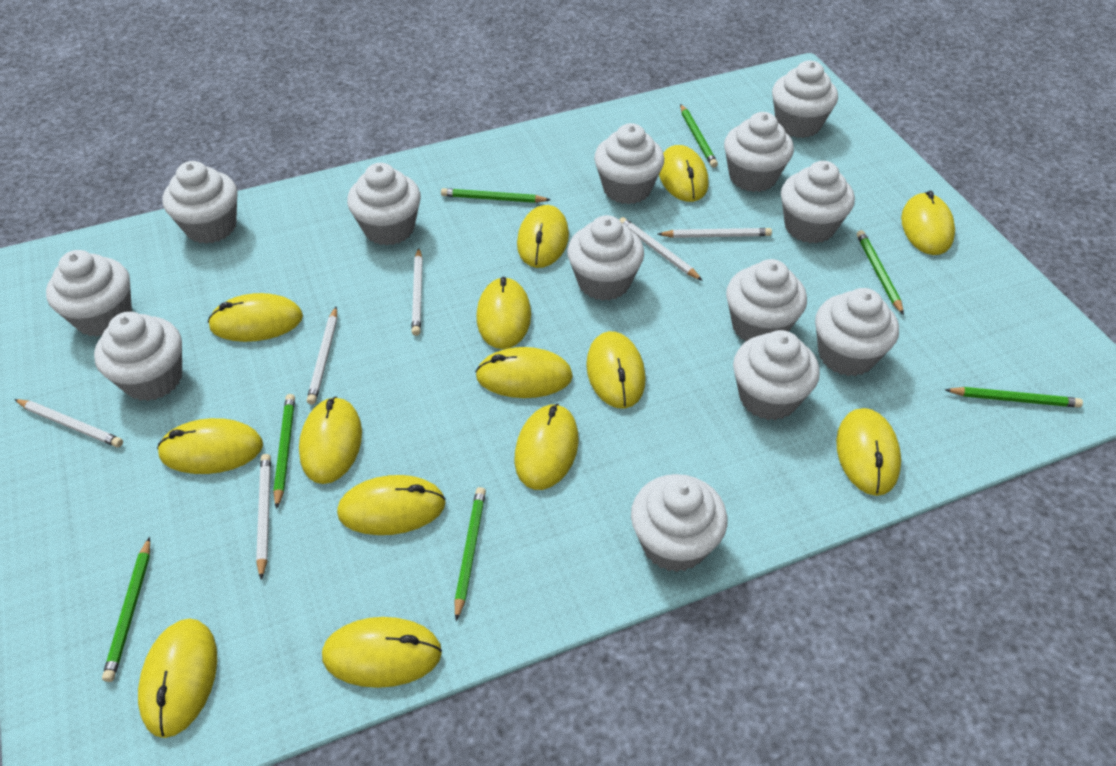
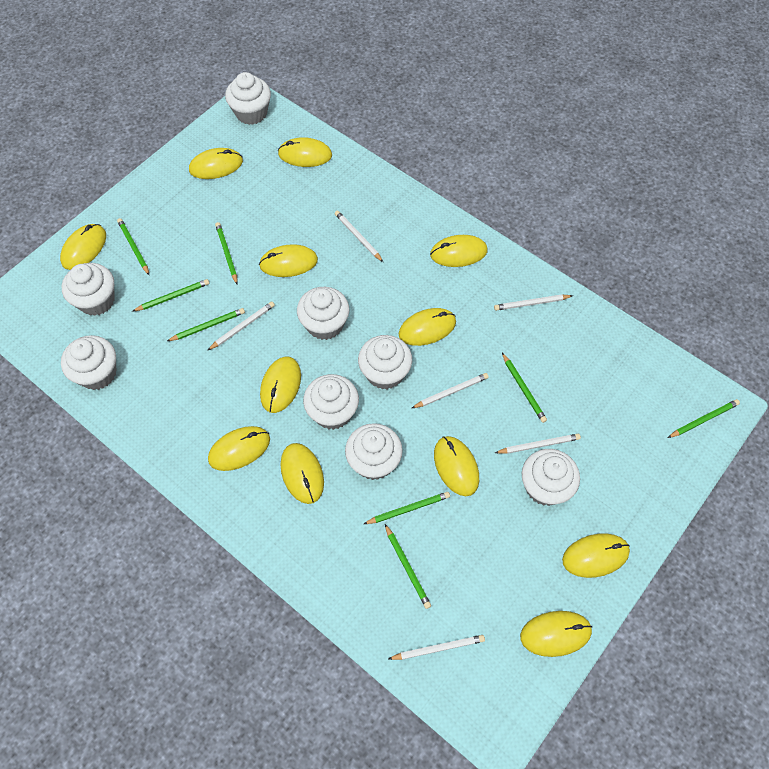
green pencil: [102,537,150,682] [273,394,295,509] [441,188,550,203] [455,487,486,621] [680,104,718,168] [857,230,904,315] [945,387,1083,408] = 7 -> [117,218,149,275] [133,279,209,311] [167,308,245,341] [215,222,238,284] [364,492,450,524] [385,524,431,609] [502,353,547,423] [668,399,740,438] = 8
white cupcake: [46,250,132,337] [94,312,182,401] [162,161,238,244] [347,163,421,246] [567,215,644,301] [594,123,664,204] [631,474,727,572] [724,112,794,192] [726,259,807,342] [733,330,820,420] [772,60,838,138] [781,161,855,244] [815,288,899,376] = 13 -> [61,335,116,390] [62,263,115,316] [225,72,271,125] [297,287,349,340] [303,374,359,430] [345,423,403,480] [358,335,412,390] [522,449,580,506] = 8
yellow mouse: [138,618,217,738] [157,418,263,474] [208,293,303,342] [299,396,362,484] [322,617,442,688] [337,475,446,535] [475,347,573,398] [476,277,531,349] [515,403,579,490] [517,205,569,268] [586,331,646,409] [659,145,708,202] [836,408,901,496] [901,191,955,255] = 14 -> [60,224,106,270] [189,148,243,179] [208,426,270,471] [259,244,318,277] [260,357,301,413] [278,137,332,167] [281,443,324,504] [399,308,456,346] [430,235,487,267] [434,436,479,496] [520,611,592,657] [562,533,630,578] = 12

